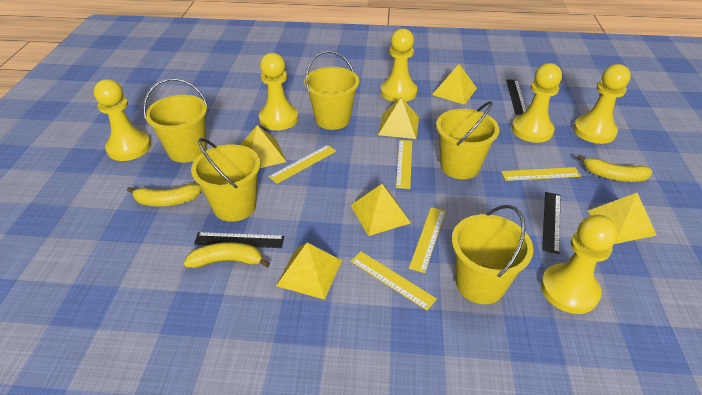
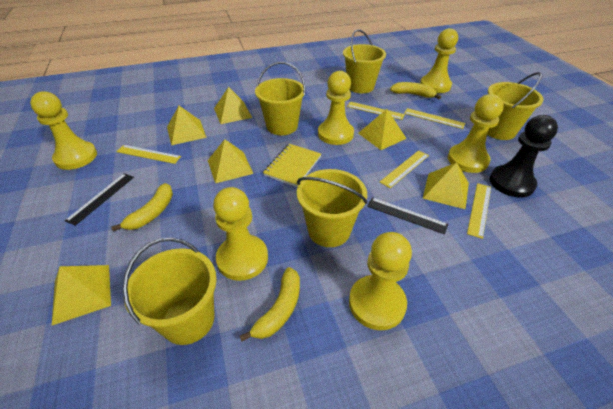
black pawn: none = 0 -> [490,115,558,198] = 1
black ruler: [194,232,284,248] [506,79,526,115] [542,192,560,254] = 3 -> [65,173,134,226] [367,197,448,234] = 2
yellow notebook: none = 0 -> [263,144,321,187] = 1

